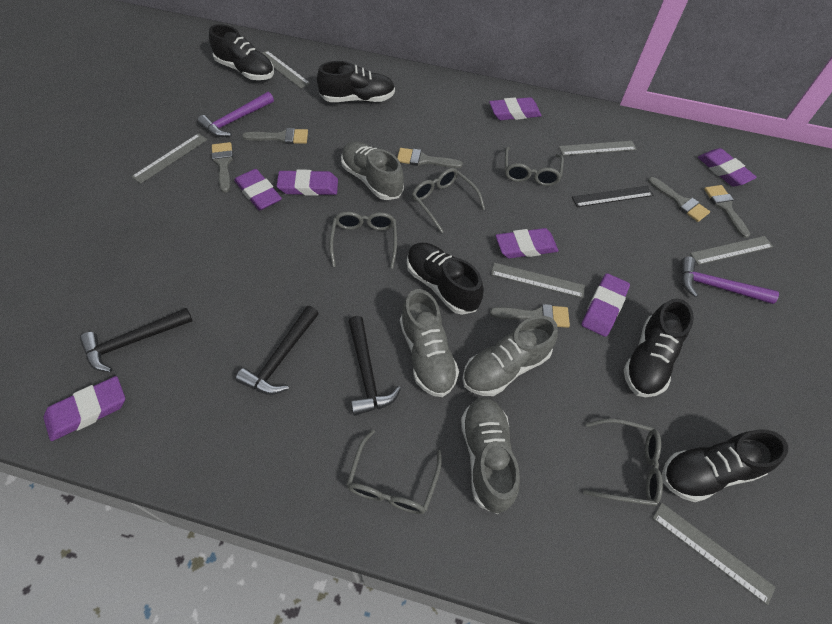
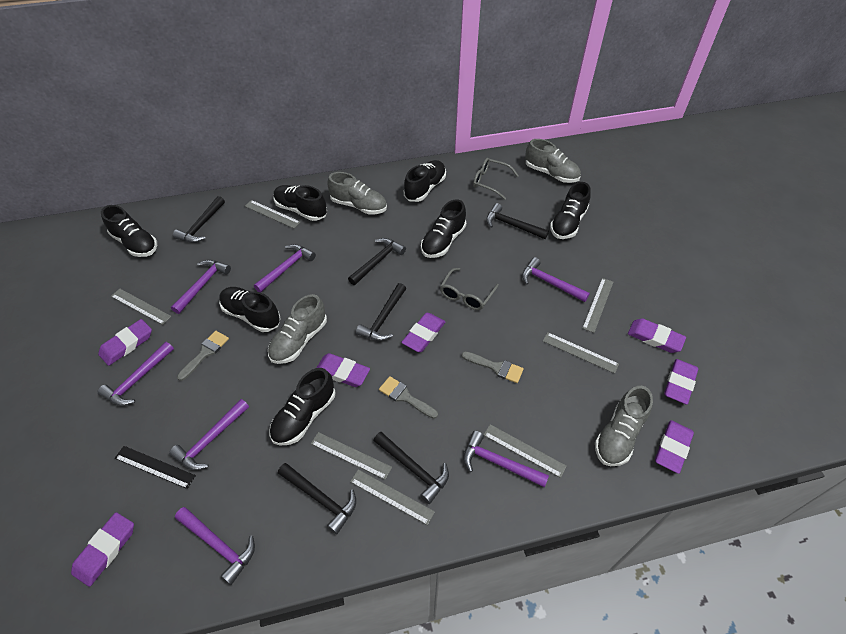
black hammer: [80,308,193,372] [236,306,319,395] [348,316,401,416] = 3 -> [173,196,225,243] [278,463,356,534] [348,238,406,285] [356,283,406,341] [374,432,449,504] [486,203,549,239] = 6
black shoe: [209,24,274,80] [317,61,395,102] [407,243,484,315] [623,298,694,397] [662,429,788,502] = 5 -> [101,205,157,257] [219,287,281,332] [270,368,335,446] [273,185,327,221] [404,160,446,202] [421,199,466,258] [550,182,591,239] = 7
grey brush: [211,142,233,193] [242,128,308,144] [397,148,463,168] [490,304,570,328] [648,177,710,222] [704,185,750,238] = 6 -> [177,331,229,381] [379,376,438,419] [461,351,524,383] = 3
grey glasses: [329,211,397,268] [346,429,442,514] [412,168,485,233] [505,147,564,186] [583,419,663,506] = 5 -> [440,268,499,310] [473,158,519,200] = 2
grey ruler: [131,133,207,184] [262,51,311,88] [491,263,585,298] [559,141,637,156] [652,503,776,605] [690,236,773,265] = 6 -> [111,289,172,325] [245,200,300,229] [311,432,392,480] [350,469,435,525] [484,424,567,478] [543,332,619,374] [582,278,613,333] = 7
purple hammer: [197,92,274,137] [681,257,779,304] = 2 -> [98,342,174,406] [169,399,249,470] [171,260,231,314] [175,507,255,585] [254,244,316,293] [463,431,549,487] [522,257,590,302] = 7

